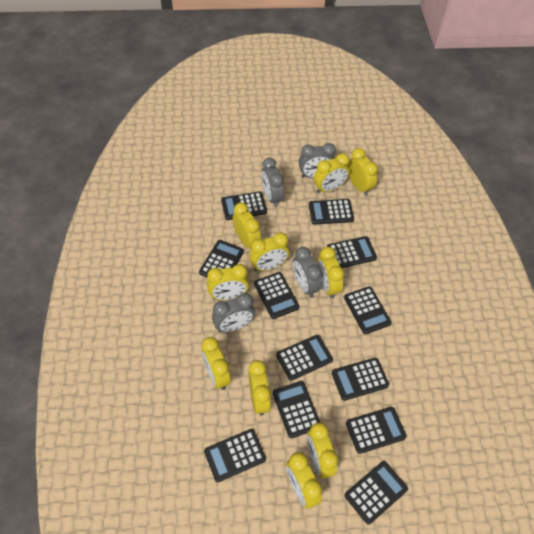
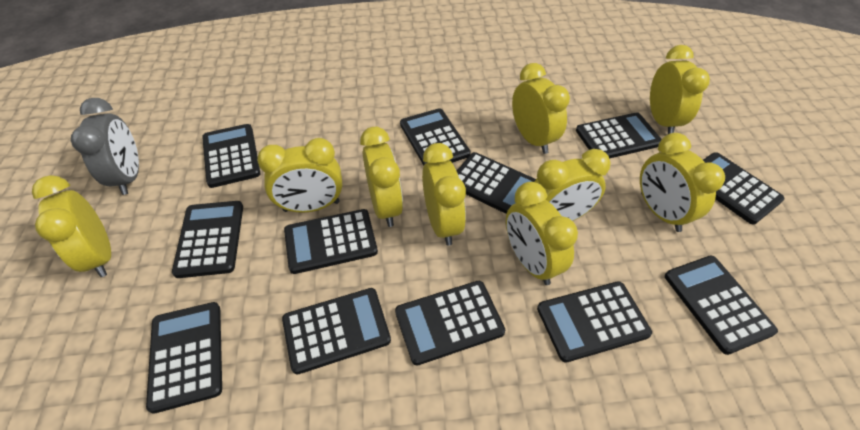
grey clock: [212,293,255,332] [261,158,284,207] [293,247,322,298] [299,143,336,178] = 4 -> [71,98,139,195] = 1
yellow clock: [202,337,231,390] [207,264,249,300] [233,202,261,248] [249,232,289,271] [249,360,271,416] [286,452,322,509] [307,422,338,479] [313,153,350,193] [317,247,344,299] [348,148,378,196] = 10 -> [32,175,111,277] [257,138,342,212] [360,127,403,227] [422,143,466,246] [506,182,578,285] [512,63,570,154] [534,149,611,221] [640,133,725,232] [650,45,710,134] = 9

